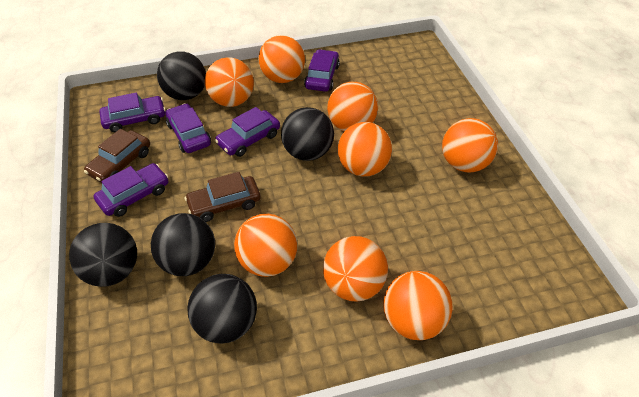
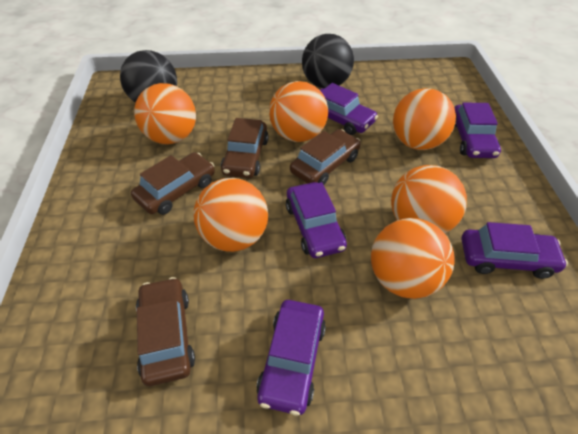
black ball: [69,223,137,287] [151,213,215,276] [157,51,206,100] [187,274,257,344] [281,107,334,161] = 5 -> [120,50,177,103] [302,34,354,89] = 2
brown car: [84,129,150,183] [185,172,261,222] = 2 -> [131,152,215,215] [136,277,195,386] [221,118,269,178] [290,129,361,185] = 4
orange ball: [205,57,254,107] [234,214,297,277] [258,35,305,83] [323,236,388,302] [327,82,378,131] [338,122,392,177] [383,271,453,340] [442,118,498,172] = 8 -> [134,83,196,144] [194,178,268,252] [269,81,328,142] [371,218,455,299] [391,165,467,233] [393,88,456,150] = 6

